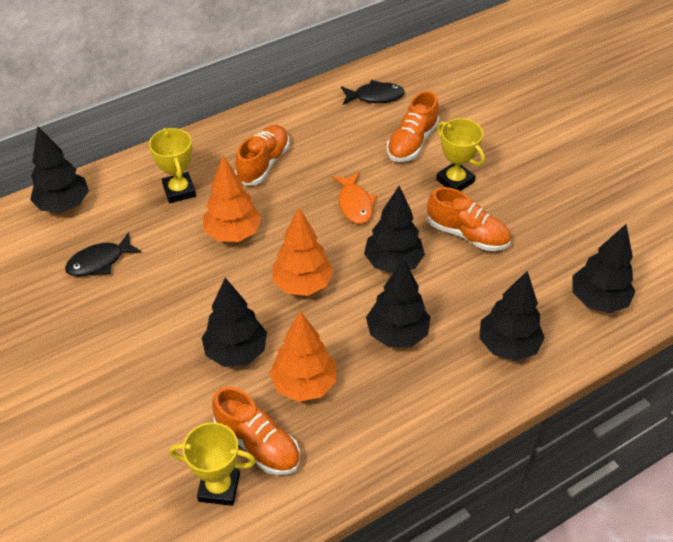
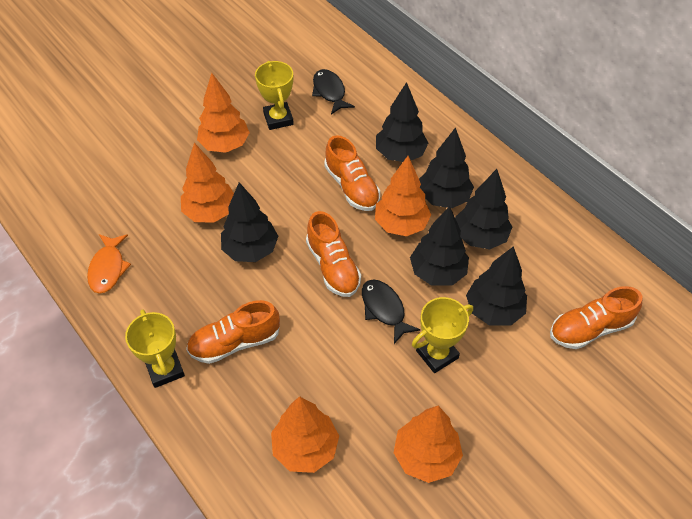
orange tree: [203,156,262,242] [269,311,336,402] [272,208,333,296] = 3 -> [181,143,234,223] [197,73,250,153] [271,396,339,473] [375,156,431,236] [394,406,463,483] = 5

